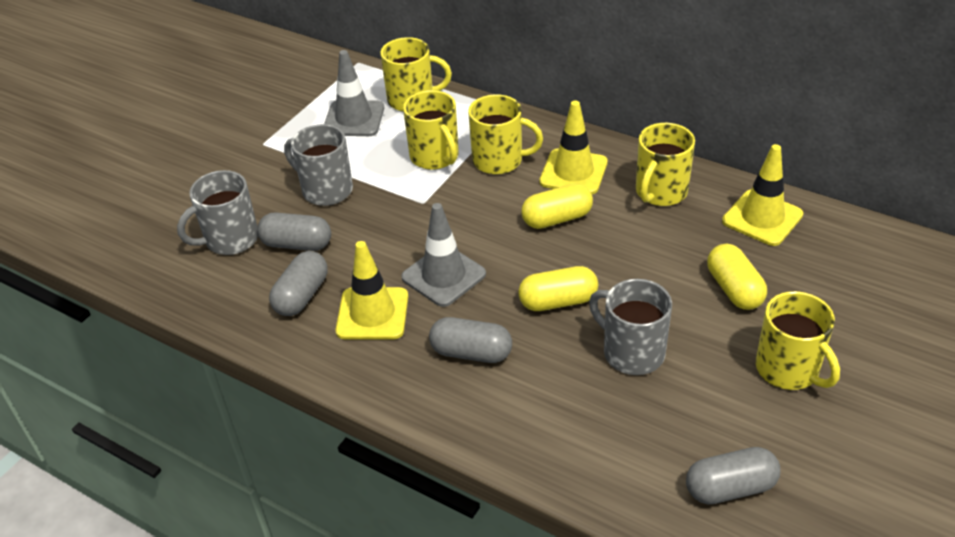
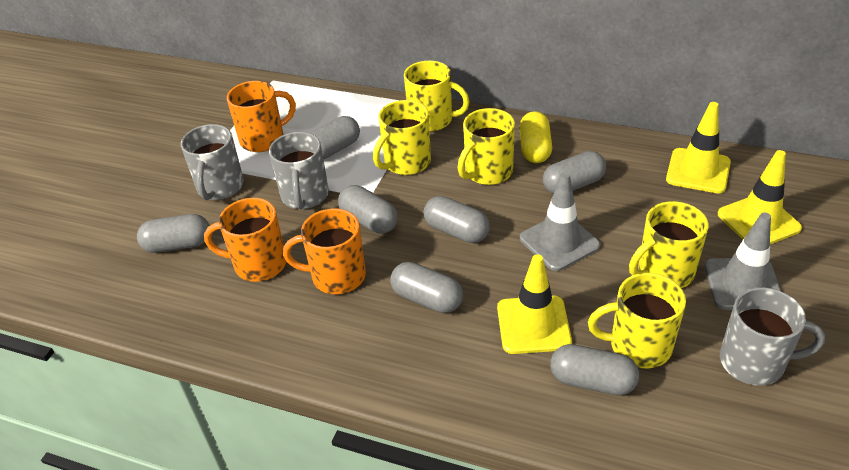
grey capsule: [257,212,331,251] [269,251,328,316] [429,317,512,363] [686,447,780,504] = 4 -> [137,214,210,253] [310,116,360,159] [338,185,398,234] [390,262,463,313] [423,196,490,243] [543,151,606,194] [550,344,639,395] = 7
orange mug: none = 0 -> [204,198,286,282] [227,81,296,152] [283,208,366,294] = 3
yellow capsule: [518,266,598,311] [521,183,593,229] [707,244,767,310] = 3 -> [519,111,552,163] = 1

